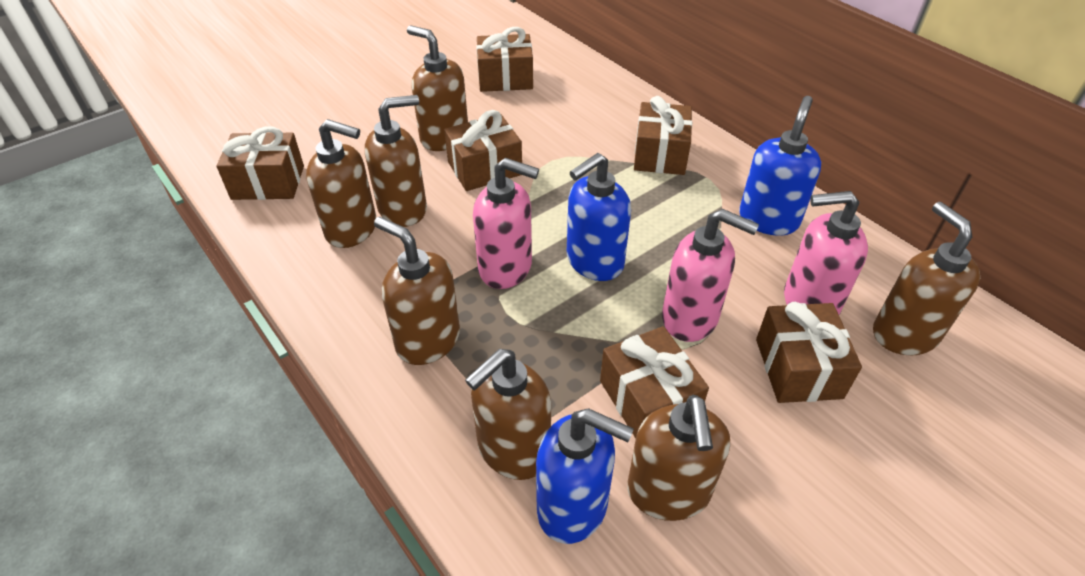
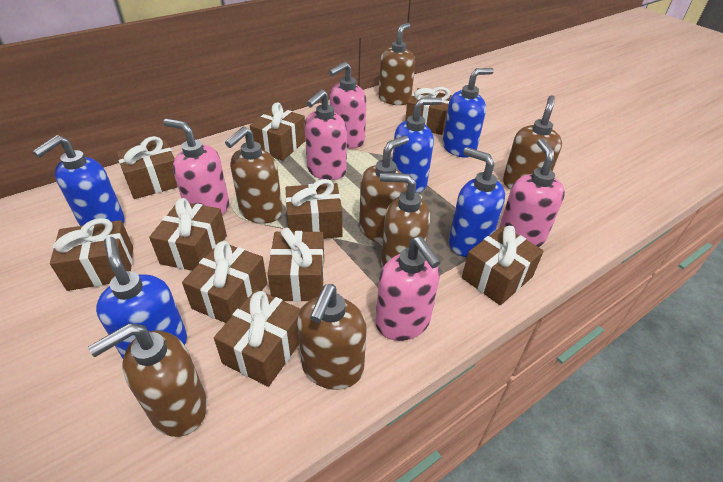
blue soap dispenser: [536,408,634,544] [567,153,631,281] [739,96,821,236] = 3 -> [33,135,125,226] [96,237,187,358] [392,97,442,193] [442,68,494,158] [449,147,505,257] = 5
brown gift: [216,127,304,200] [444,110,522,191] [476,27,533,92] [600,326,709,438] [634,96,692,175] [756,302,862,403] = 6 -> [50,218,133,291] [117,136,178,199] [149,198,227,271] [182,241,267,323] [214,289,300,387] [250,102,305,161] [268,227,324,302] [285,179,342,239] [405,87,452,135] [462,226,544,305] = 10
pink soap dispenser: [473,158,539,289] [662,209,759,342] [784,191,868,315] = 3 -> [163,119,229,215] [305,89,347,180] [329,62,367,148] [375,236,441,341] [499,139,565,247] = 5

